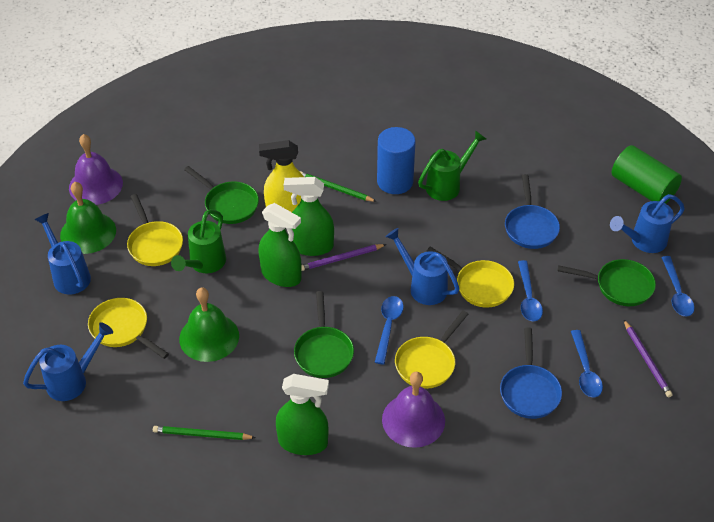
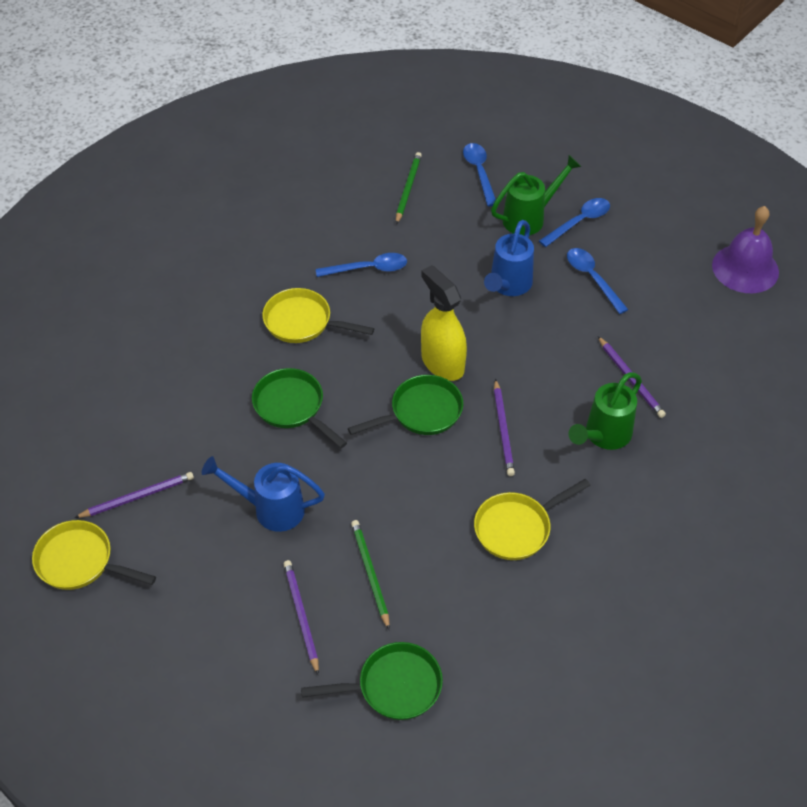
blue cylinder: [377,127,416,194] = 1 -> none = 0
blue pan: [500,327,562,419] [505,174,560,249] = 2 -> none = 0
blue watering can: [23,322,113,401] [34,213,91,294] [385,228,460,305] [610,194,685,253] = 4 -> [202,456,325,532] [484,220,534,296] = 2
green bell: [60,182,116,254] [179,288,239,362] = 2 -> none = 0
green cylinder: [612,145,682,204] = 1 -> none = 0
green spray bottle: [258,203,302,287] [276,374,329,455] [284,177,334,256] = 3 -> none = 0
purple bell: [69,134,123,205] [382,372,445,448] = 2 -> [712,206,779,293] = 1
purple pencil: [301,244,386,271] [624,320,673,398] = 2 -> [74,472,194,518] [284,560,319,675] [494,379,515,476] [598,336,666,418] = 4
yellow pan: [88,298,169,359] [127,194,183,266] [395,310,468,389] [427,247,514,308] = 4 -> [32,520,156,590] [262,288,374,343] [474,479,590,560] = 3

